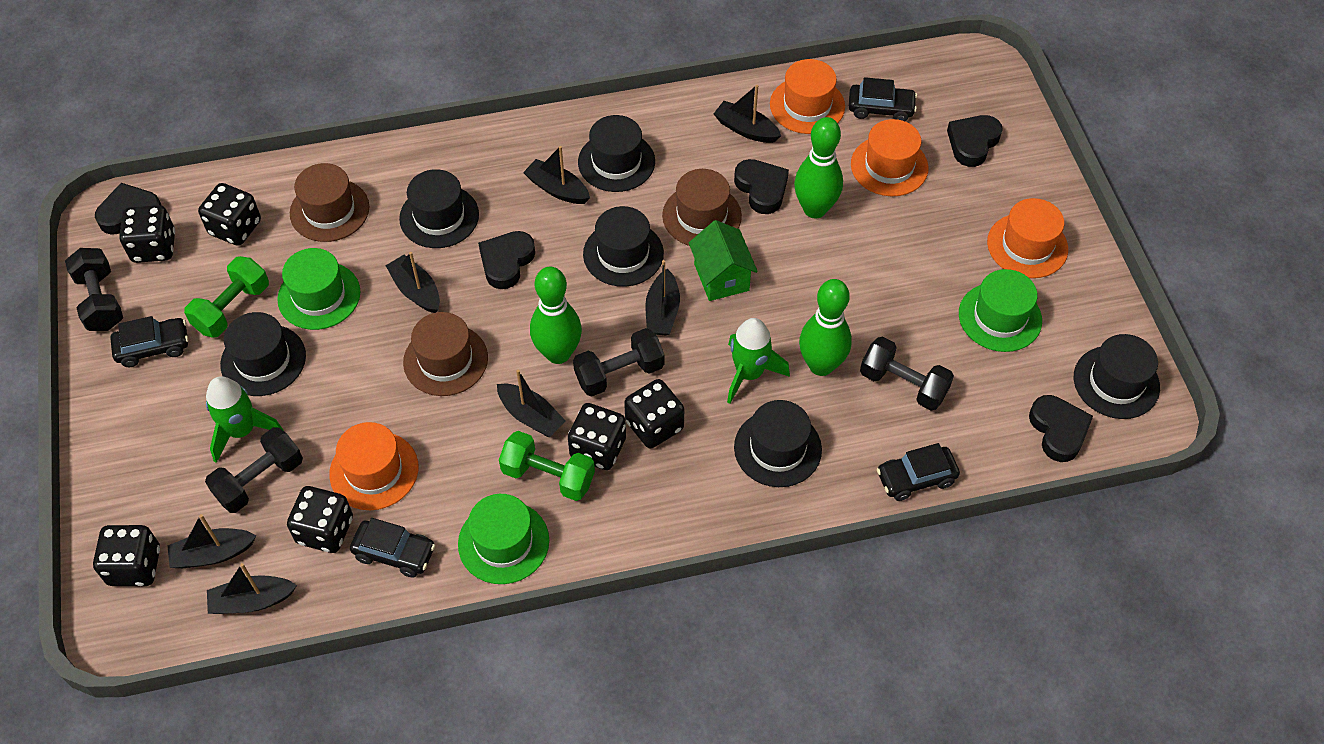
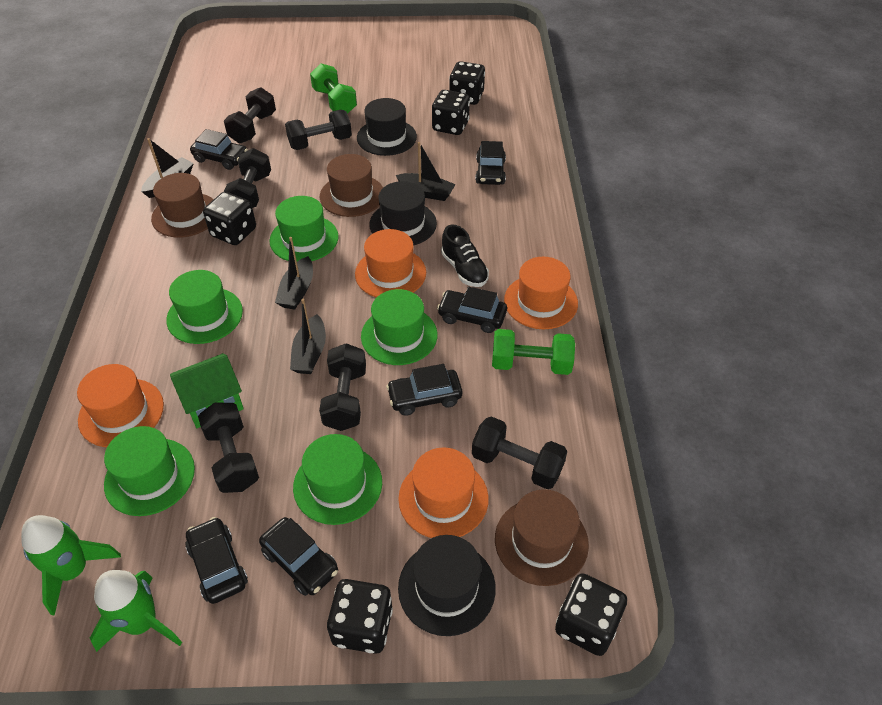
black boat: [167,514,256,568] [207,563,297,614] [386,252,440,313] [497,370,566,437] [523,146,590,204] [645,260,680,336] [714,85,781,143] = 7 -> [141,138,194,198] [275,237,313,310] [290,299,326,374] [396,142,456,201] = 4
black car: [110,316,189,367] [350,518,435,577] [849,77,917,121] [877,443,960,501] = 4 -> [185,517,248,604] [190,129,248,170] [259,517,338,596] [386,364,462,416] [437,287,507,333] [475,141,506,185] = 6
black dice: [93,525,160,586] [119,205,175,263] [198,183,261,246] [287,486,353,553] [568,403,626,470] [624,379,684,449] = 6 -> [203,192,256,245] [327,579,393,654] [432,90,470,135] [449,61,485,105] [555,573,627,656] = 5
black dumbbell: [65,248,123,331] [205,427,303,513] [573,328,664,396] [860,336,954,410] = 4 -> [198,402,259,493] [224,87,276,143] [224,148,271,208] [285,110,352,150] [319,343,366,431] [472,416,567,489] = 6
black hat: [220,312,306,396] [399,169,479,248] [578,115,655,192] [583,206,664,287] [734,400,822,487] [1074,334,1160,419] = 6 -> [357,98,417,156] [369,181,437,245] [398,535,496,636] = 3
black heart: [95,183,162,235] [478,231,535,289] [734,159,789,214] [947,115,1003,167] [1029,395,1093,462] = 5 -> none = 0
black shoe: none = 0 -> [441,225,489,287] = 1
green bowling pin: [530,267,582,364] [794,117,843,218] [799,279,852,376] = 3 -> none = 0
green hat: [277,248,360,330] [458,494,549,584] [959,269,1042,352] = 3 -> [104,426,195,516] [166,270,243,344] [269,196,339,261] [293,434,382,525] [361,289,437,365] = 5

